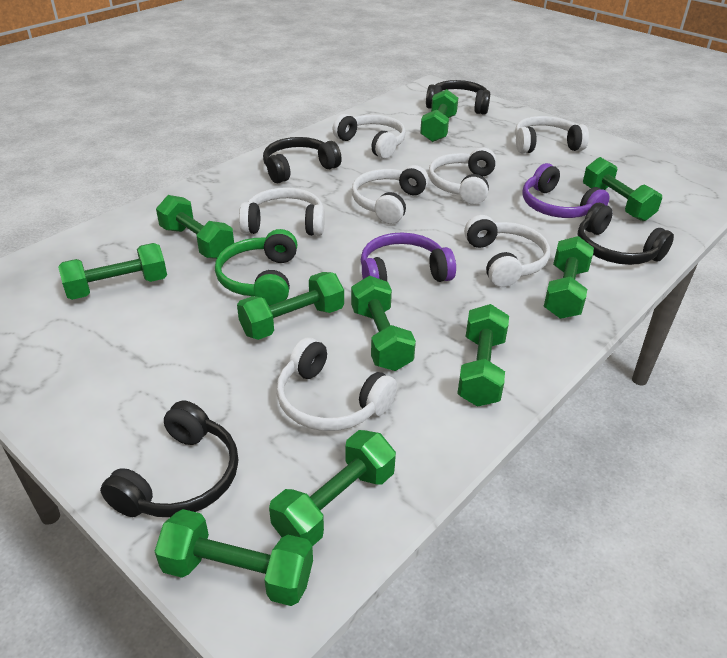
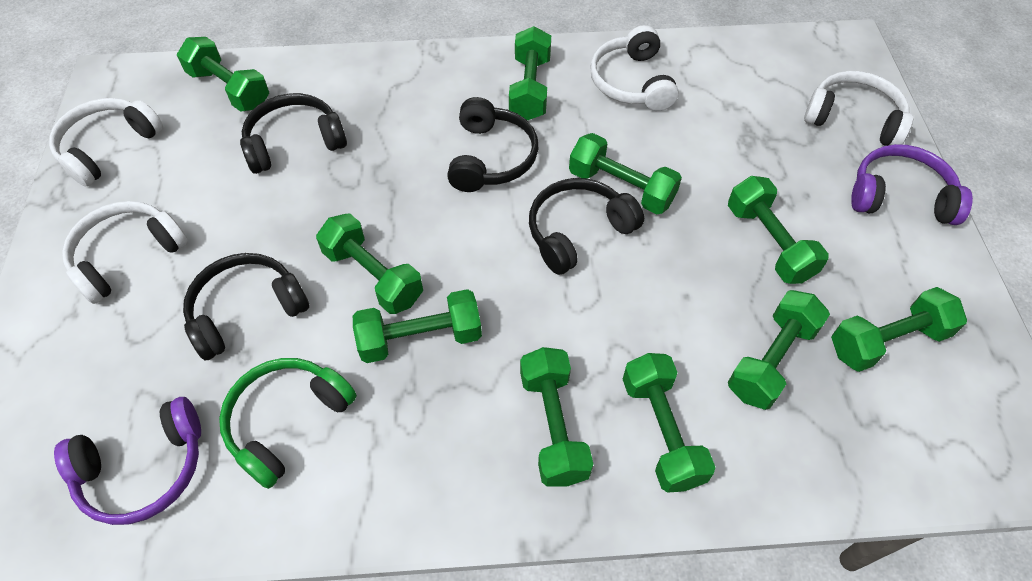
white headphones: [239,187,325,236] [276,338,397,431] [333,114,406,159] [352,165,429,224] [428,148,496,205] [464,215,550,287] [515,116,589,153] = 7 -> [49,98,163,187] [62,201,188,304] [590,25,679,111] [804,71,913,146] = 4

